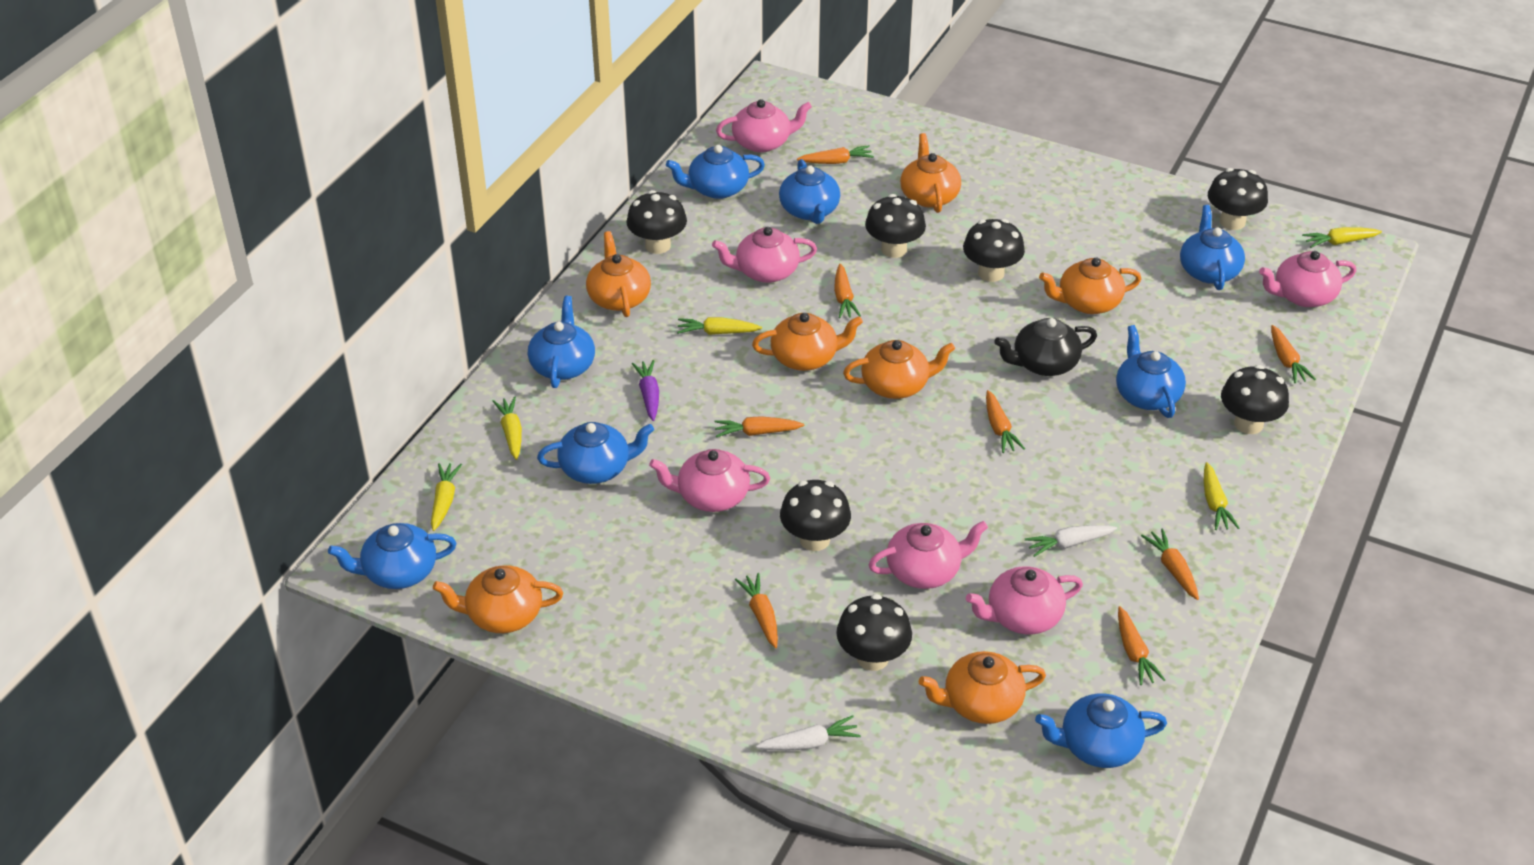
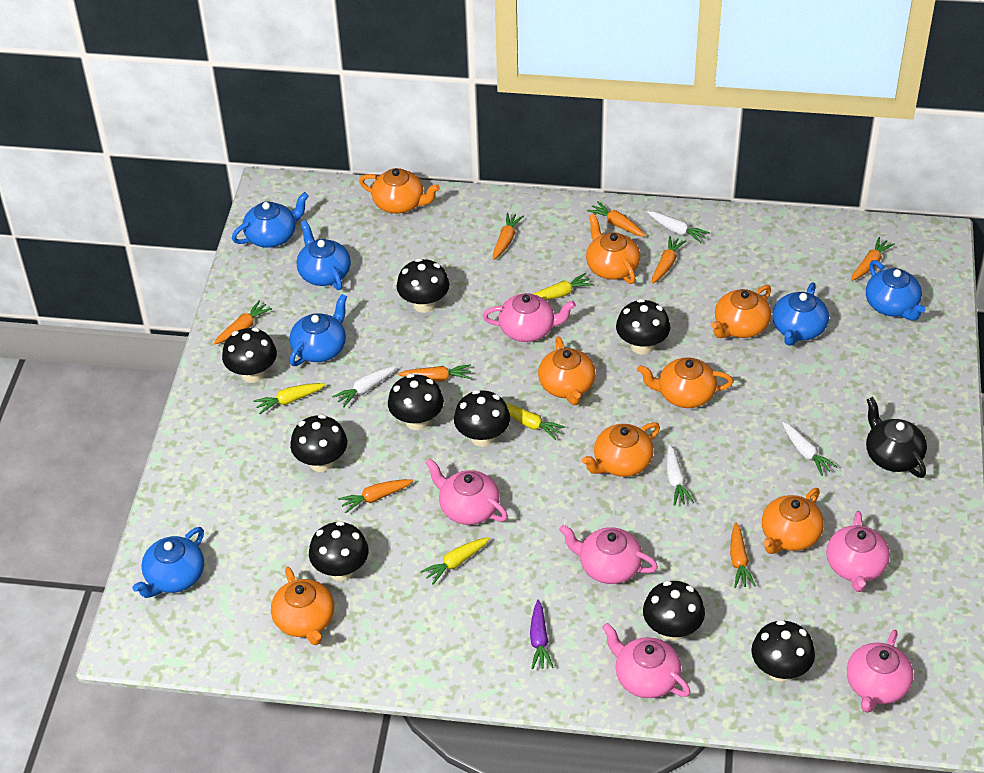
black mushroom: [626,190,687,254] [780,480,851,551] [837,594,912,671] [865,194,926,258] [963,219,1025,282] [1208,168,1268,230] [1221,365,1289,434] = 7 -> [222,328,277,383] [290,414,347,472] [309,521,369,581] [388,374,444,430] [396,258,450,313] [454,390,510,447] [616,299,670,355] [643,581,705,641] [751,620,815,682] = 9
blue teapot: [328,523,457,589] [528,296,595,388] [537,422,654,484] [666,145,765,199] [779,159,840,224] [1035,693,1167,768] [1116,325,1186,418] [1180,205,1245,290] = 8 -> [133,527,204,598] [232,192,309,248] [290,294,347,366] [297,220,351,290] [772,282,829,346] [866,260,926,321] = 6
orange teapot: [433,565,563,633] [586,231,651,317] [752,313,863,371] [843,340,955,399] [900,133,961,213] [919,651,1046,724] [1039,258,1141,314] = 7 -> [271,567,334,645] [359,168,440,214] [538,337,596,405] [582,422,660,477] [586,213,640,284] [638,357,733,408] [711,285,771,338] [762,488,824,554] = 8
white carrot: [756,715,861,751] [1025,525,1117,557] = 2 -> [332,366,397,408] [647,211,710,243] [666,445,694,506] [782,422,837,476] = 4
yellow carrot: [431,463,462,531] [493,396,522,460] [677,317,762,335] [1204,462,1239,530] [1302,227,1382,248] = 5 -> [253,383,326,414] [420,537,490,585] [506,403,565,440] [533,273,594,300] = 4

